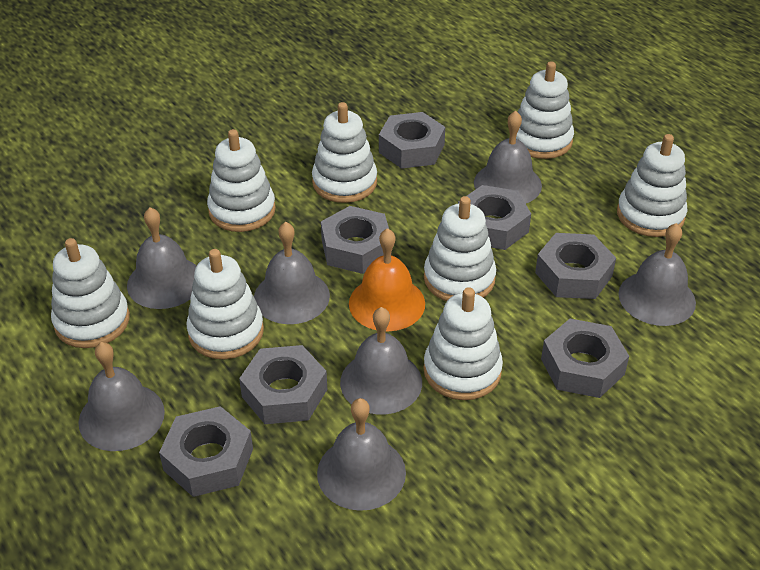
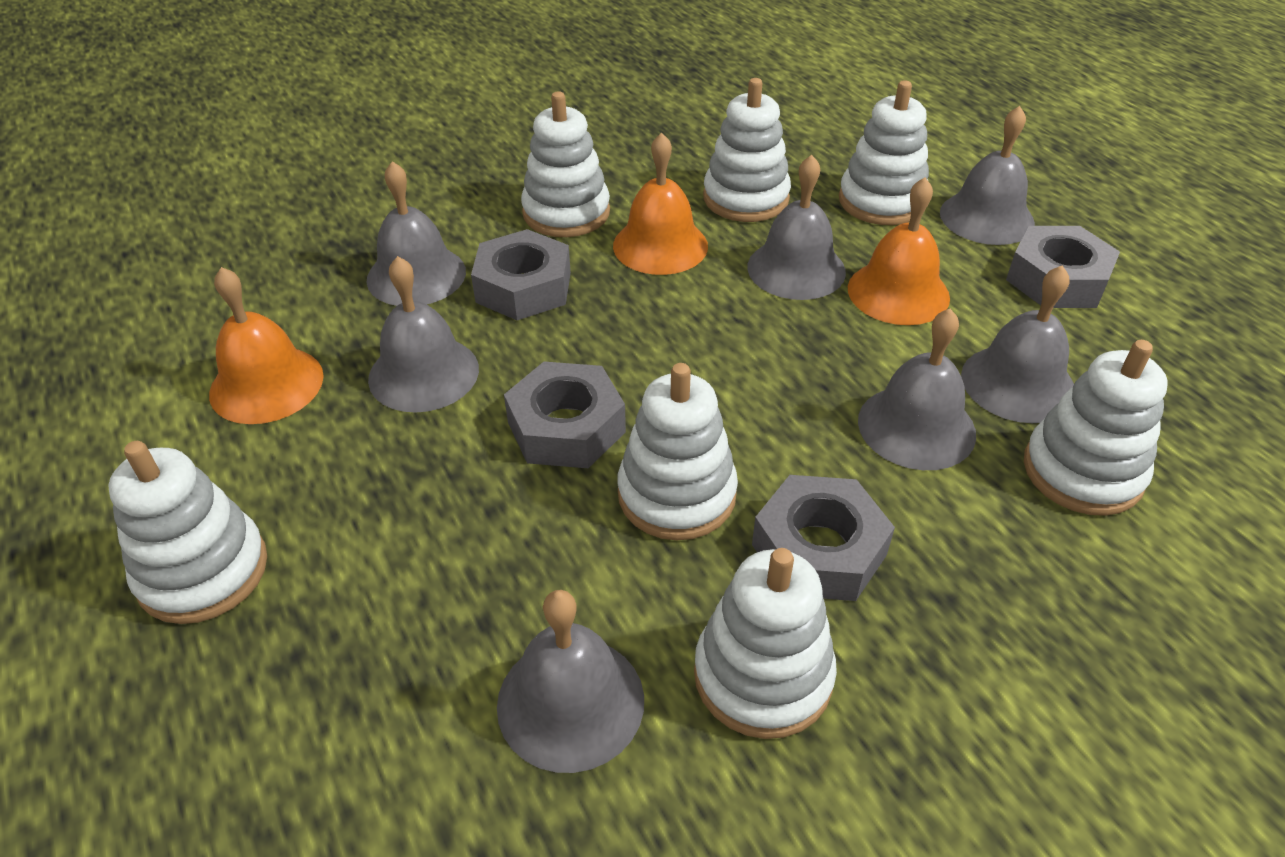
grey nut: [159,406,253,497] [239,345,327,424] [321,206,392,274] [379,112,445,169] [458,185,531,250] [535,233,616,299] [541,319,629,398] = 7 -> [471,229,571,320] [504,361,626,468] [752,475,895,601] [1006,226,1120,308] = 4
orange bell: [349,228,425,331] = 1 -> [209,267,324,424] [613,133,708,275] [848,177,950,325] = 3
white stacking toy: [51,238,130,348] [187,249,264,359] [207,129,276,232] [312,102,377,203] [423,287,503,400] [424,196,496,301] [516,61,574,159] [617,134,687,237] = 8 -> [108,441,267,624] [521,91,610,237] [618,363,738,540] [694,548,837,739] [703,78,791,222] [839,80,929,225] [1024,340,1168,516] = 7

